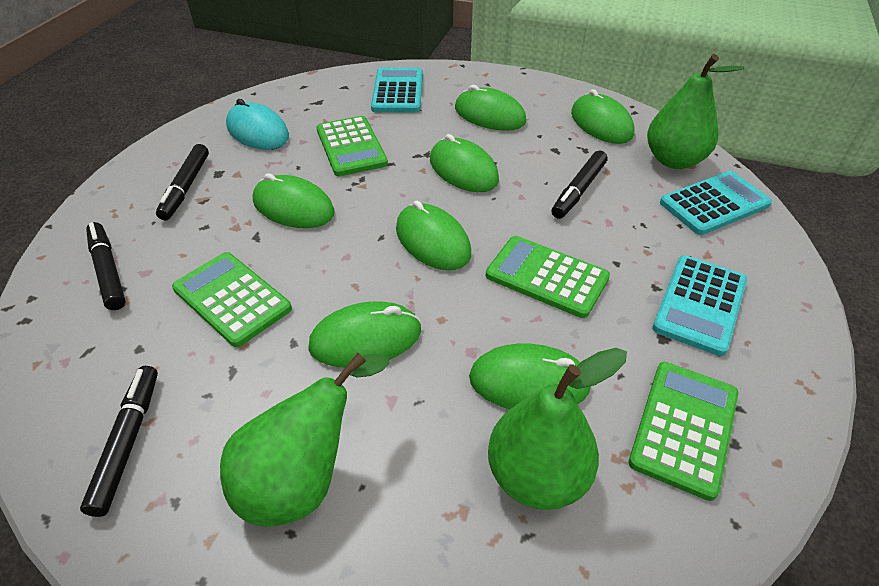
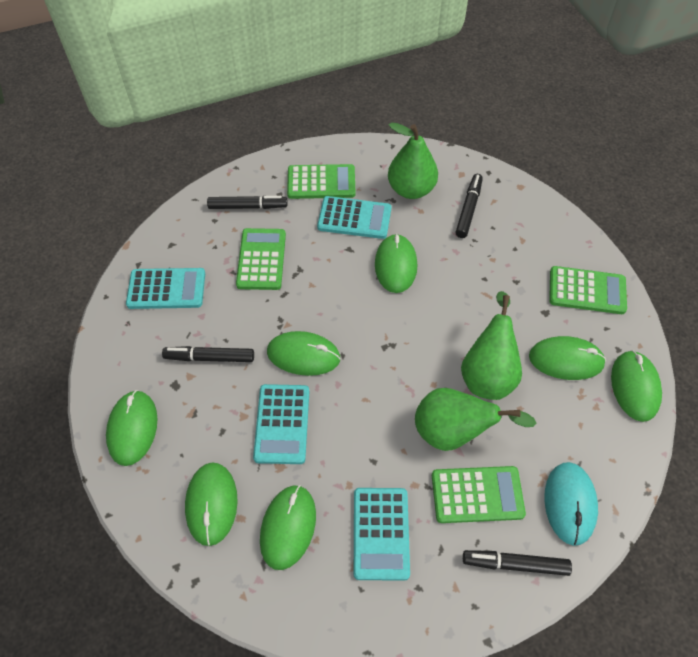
turquoise calculator: [371,68,423,113] [652,255,747,356] [660,171,772,235] = 3 -> [126,268,205,309] [253,384,309,464] [317,196,392,239] [354,488,410,581] = 4

